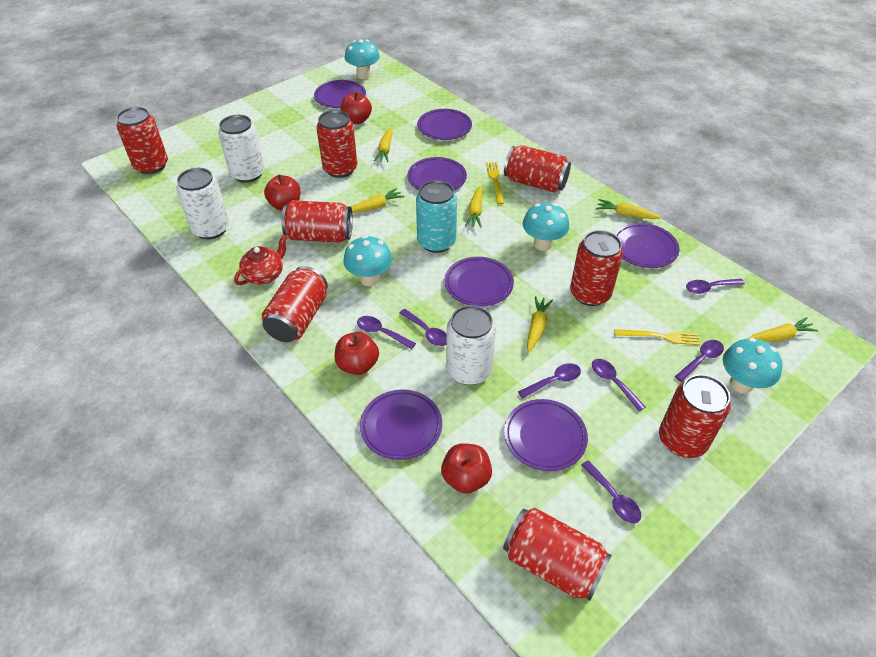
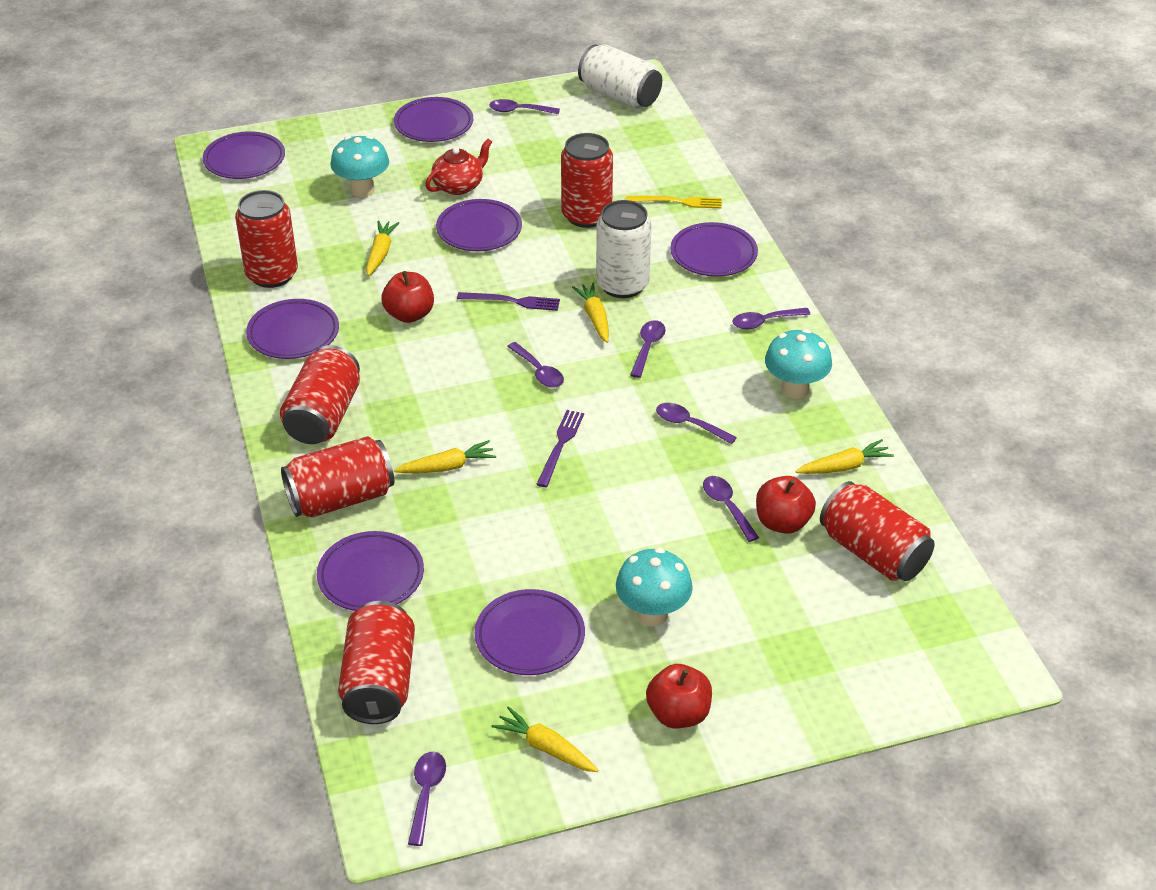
purple fork: none = 0 -> [457,292,560,311] [536,410,584,487] = 2
red apple: [264,174,301,211] [335,332,379,375] [341,92,372,124] [441,443,492,494] = 4 -> [381,271,434,323] [646,664,712,728] [756,476,816,534] = 3
red can: [116,107,168,174] [262,266,328,342] [281,200,353,242] [316,110,357,178] [503,508,612,601] [504,145,571,193] [570,230,623,306] [659,374,730,458] = 8 -> [235,190,298,288] [280,345,360,444] [281,436,394,517] [338,601,415,724] [561,133,613,228] [820,481,935,581] = 6
turquoise can: [416,180,457,253] = 1 -> none = 0
turquoise mushroom: [343,236,392,286] [345,39,380,79] [523,203,569,251] [723,338,783,393] = 4 -> [331,135,389,197] [616,548,693,626] [765,329,832,399] = 3
white can: [176,168,229,239] [218,115,265,183] [446,305,496,385] = 3 -> [578,44,662,109] [596,200,652,298] = 2
yellow carrot: [351,188,404,213] [374,128,393,162] [465,186,482,228] [527,296,553,352] [596,199,662,219] [748,317,819,342] = 6 -> [366,220,399,276] [394,440,496,473] [492,706,599,772] [572,282,609,343] [795,439,894,474] = 5
yellow fork: [486,162,504,205] [615,329,701,345] = 2 -> [626,196,722,208] = 1

